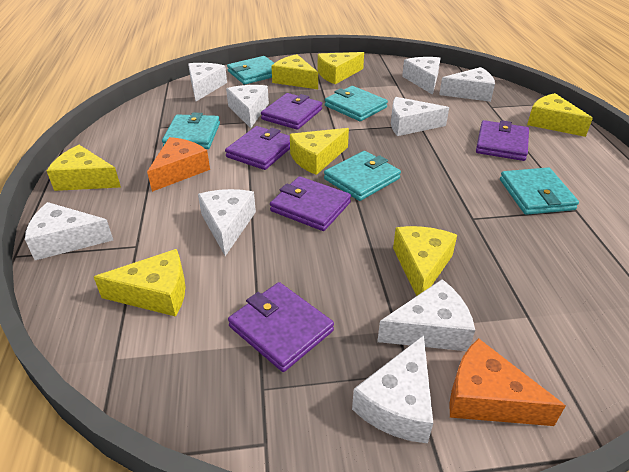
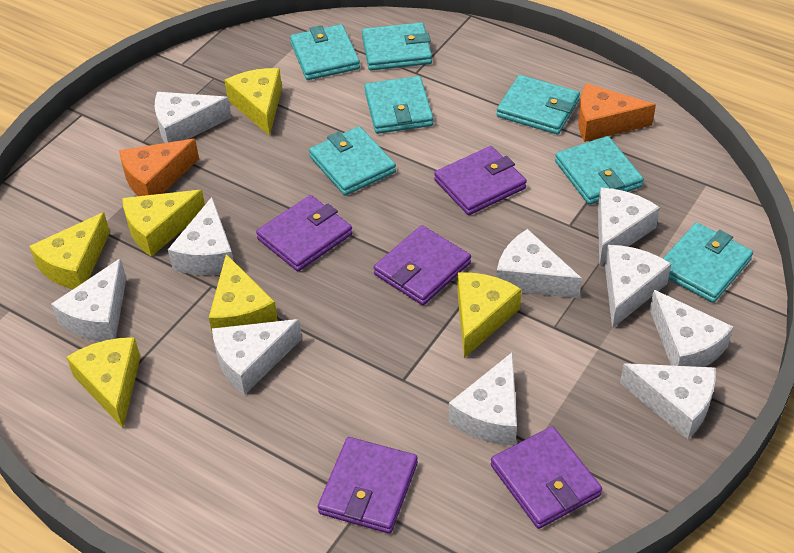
turquoise wallet: [162,113,220,149] [227,56,274,85] [324,151,401,201] [325,86,388,121] [500,167,579,215] = 5 -> [290,24,360,80] [309,126,396,196] [362,22,432,70] [364,76,433,134] [496,75,580,135] [555,136,644,205] [663,222,753,303] = 7
white cheese: [25,202,113,260] [188,63,227,101] [198,189,256,256] [226,85,269,128] [352,335,433,443] [377,279,475,351] [391,97,449,136] [402,57,441,95] [439,67,495,102] = 9 -> [51,258,126,341] [155,92,232,143] [168,197,233,275] [212,319,302,395] [449,352,517,445] [496,229,582,298] [598,188,660,266] [605,245,671,329] [620,363,716,440] [650,290,733,367] = 10
yellow cheese: [47,145,121,191] [94,249,185,317] [271,54,318,89] [290,128,349,175] [318,52,364,84] [393,226,457,296] [527,93,593,137] = 7 -> [29,212,110,289] [66,337,140,428] [122,190,205,257] [209,254,278,335] [225,68,282,136] [457,272,521,358] = 6

